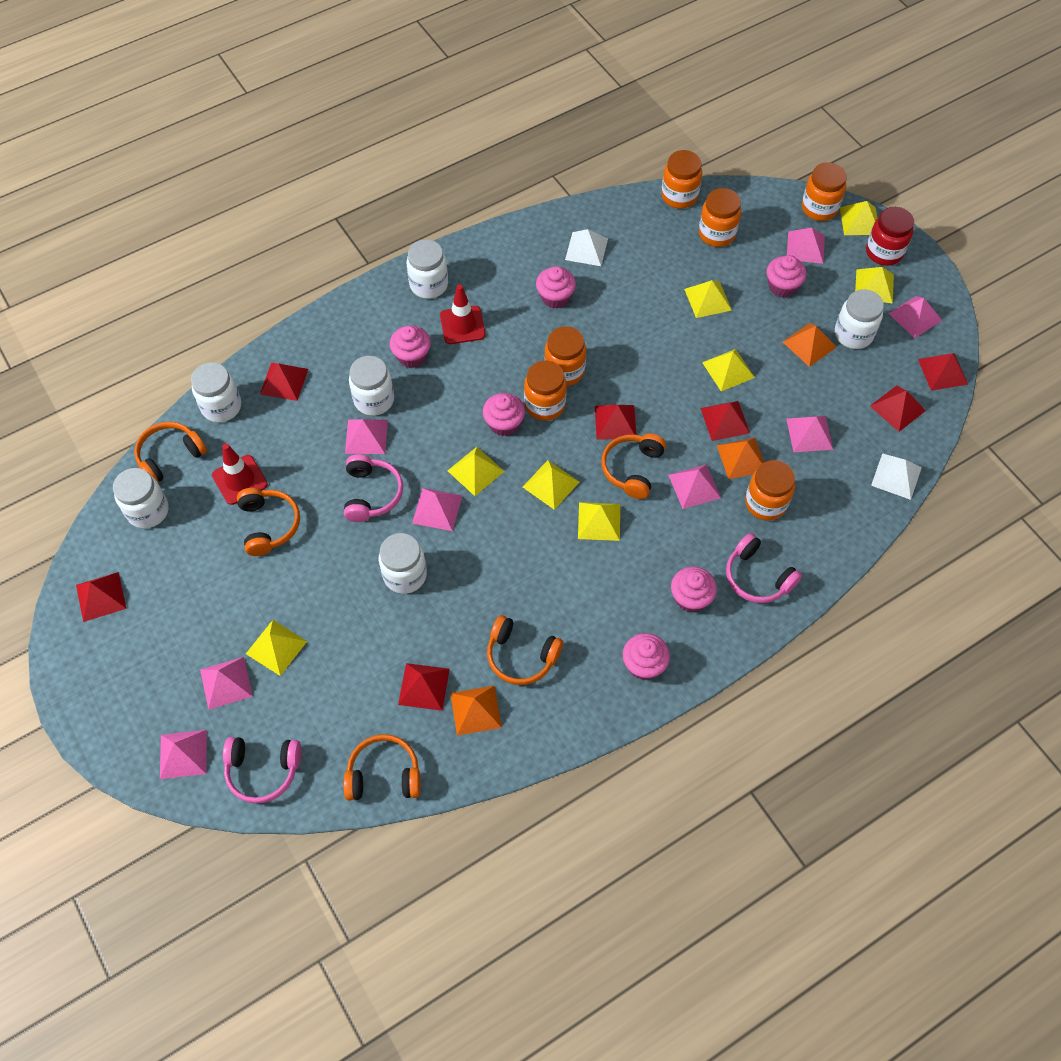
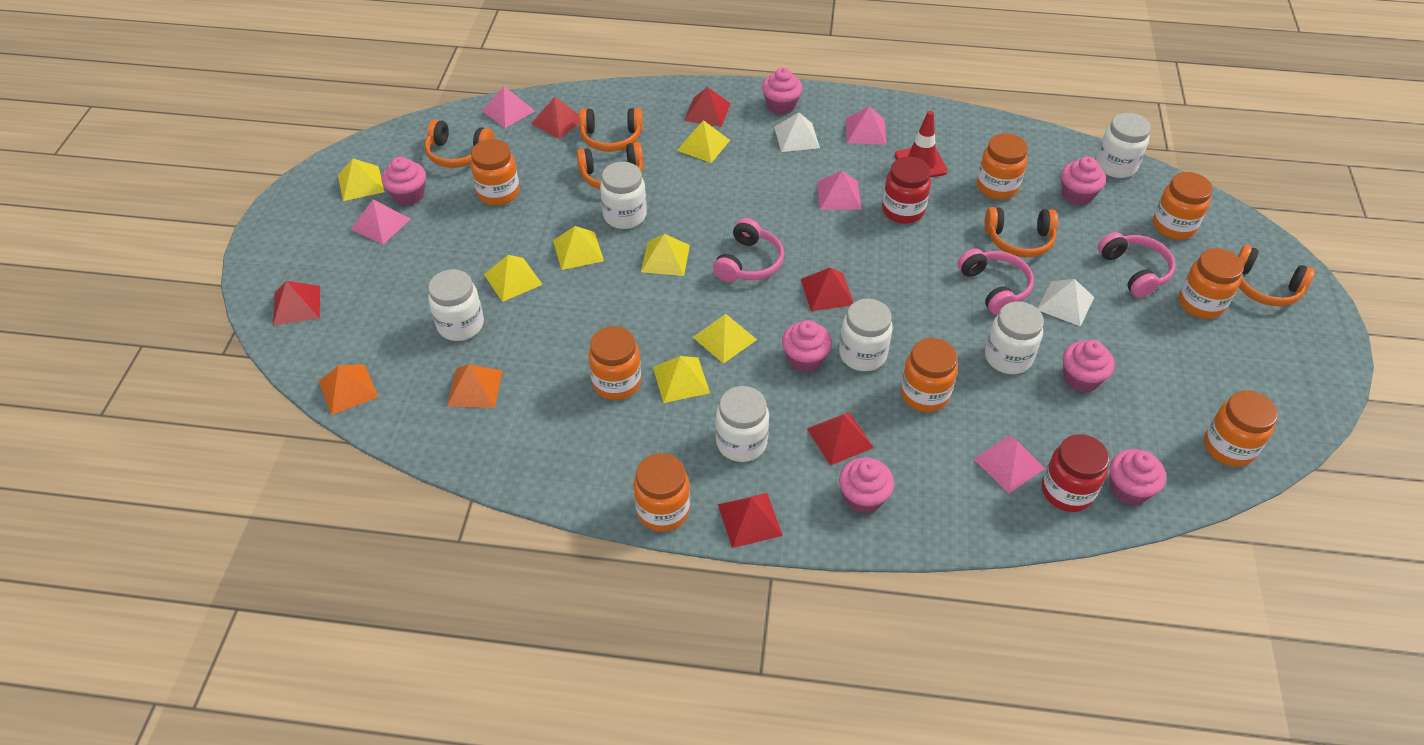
orange jar: [524,361,567,421] [544,326,586,386] [661,150,702,209] [699,188,741,247] [745,460,795,521] [802,162,847,221] = 6 -> [471,139,520,205] [588,326,641,400] [633,453,690,532] [901,338,958,412] [977,133,1028,199] [1153,172,1213,240] [1179,248,1244,319] [1204,390,1278,467] = 8
orange pyramid: [450,686,502,735] [717,438,764,479] [783,323,837,367] = 3 -> [318,364,378,415] [447,364,503,408] = 2
pink cupcake: [390,326,431,368] [483,393,525,436] [536,266,576,309] [623,633,670,680] [671,567,717,613] [767,255,806,298] = 6 -> [382,157,426,205] [762,68,803,114] [782,320,832,372] [839,457,894,514] [1061,157,1106,205] [1063,340,1114,392] [1110,449,1166,505] = 7
pink pyramid: [160,730,207,779] [200,657,253,710] [345,419,388,454] [412,488,462,531] [668,465,721,509] [786,416,833,452] [787,228,825,264] [888,296,942,338] = 8 -> [351,199,411,244] [482,86,535,128] [817,171,861,210] [846,106,886,145] [974,436,1045,493] = 5
red jar: [866,207,914,266] = 1 -> [882,157,931,224] [1042,434,1109,512] = 2
red pyramid: [76,572,127,622] [260,363,308,401] [398,663,450,711] [595,405,636,440] [700,401,750,441] [870,385,926,432] [918,353,968,391] = 7 -> [273,281,320,325] [531,96,579,139] [684,87,730,127] [718,493,783,548] [801,267,854,311] [807,412,874,466] = 6
red traffic cone: [212,444,268,505] [440,285,485,344] = 2 -> [895,111,948,178] = 1
yellow pyramid: [246,620,307,676] [448,447,505,496] [523,460,579,510] [578,502,620,541] [684,280,732,318] [702,349,755,391] [840,201,877,235] [855,267,894,304] = 8 -> [338,159,384,201] [484,255,543,302] [553,226,604,270] [641,234,690,276] [653,356,710,403] [677,120,730,163] [693,314,757,364] = 7

